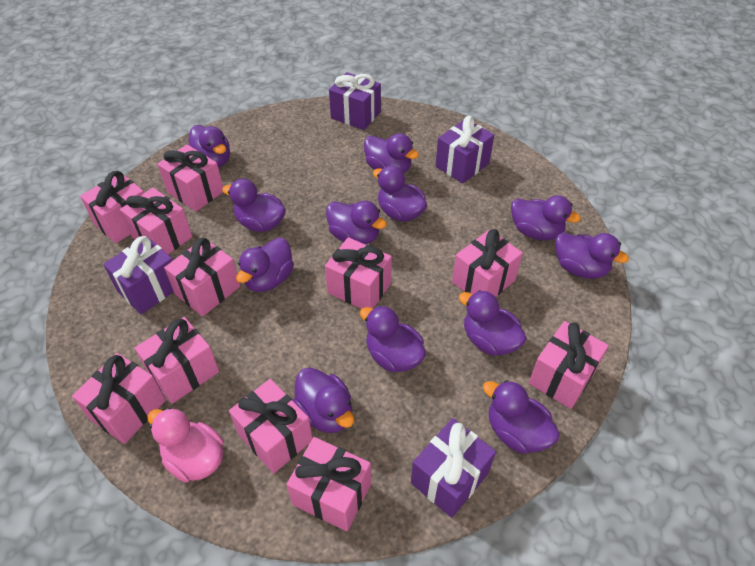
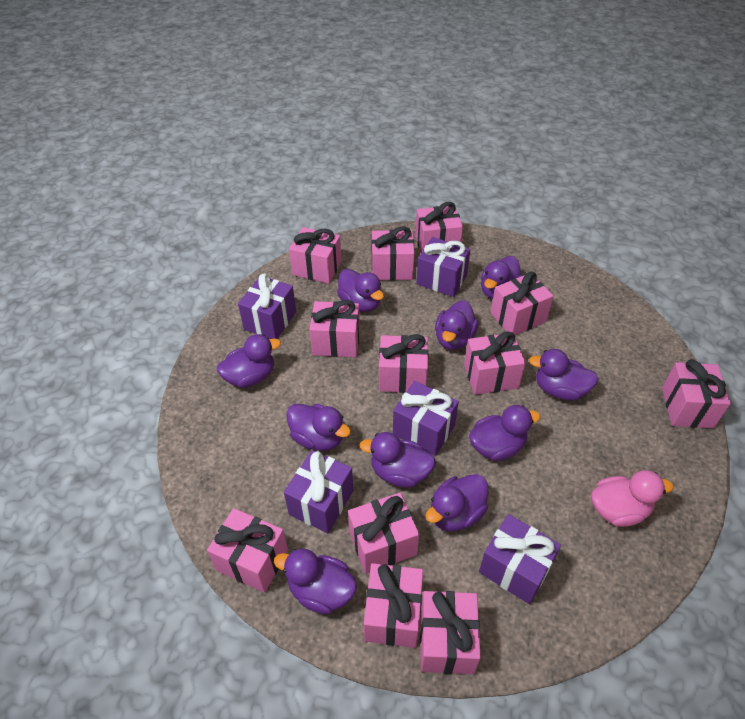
pink gift: [72,353,166,444] [80,171,144,243] [120,188,192,254] [135,317,219,404] [157,145,223,212] [164,238,240,316] [229,379,313,474] [286,437,371,532] [325,237,392,309] [452,229,523,297] [529,321,609,409] = 11 -> [207,508,288,593] [289,227,342,284] [309,300,360,357] [348,493,419,574] [364,563,423,648] [372,226,414,280] [379,334,429,393] [415,202,463,253] [420,591,481,674] [464,331,526,395] [490,272,553,335] [662,359,731,428] = 12
purple duck: [187,125,230,167] [222,179,286,232] [236,238,294,292] [293,367,354,433] [326,201,387,244] [360,306,426,372] [364,133,419,173] [373,166,427,222] [459,290,527,356] [483,380,560,454] [511,195,581,241] [555,233,629,279] = 12 -> [217,334,281,388] [274,549,357,615] [286,404,351,451] [337,269,384,312] [360,432,436,488] [425,474,488,532] [435,300,478,350] [469,405,541,461] [481,256,523,299] [529,349,599,401] = 10
purple gift: [103,236,174,314] [329,72,381,130] [411,418,496,518] [435,116,494,183] = 4 -> [238,273,296,339] [284,450,353,533] [393,381,459,456] [416,237,470,297] [479,514,561,604] = 5

